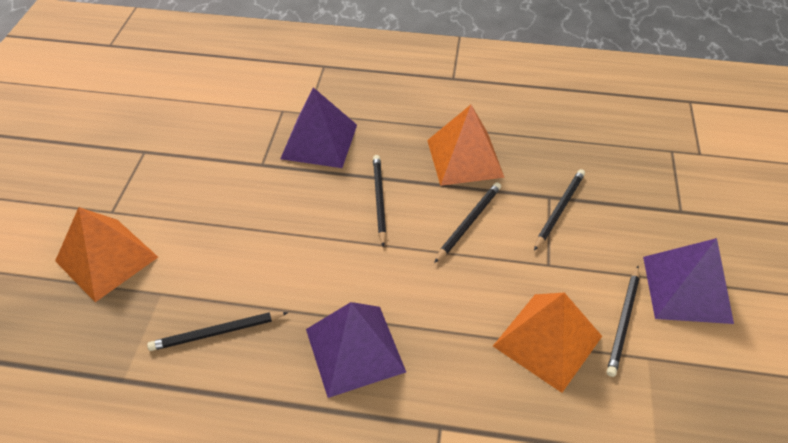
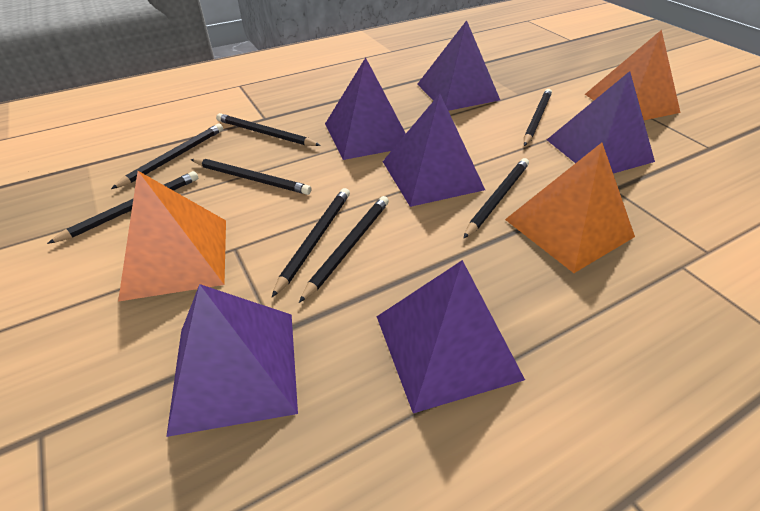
black pencil: [147,312,288,351] [373,155,386,247] [434,182,501,263] [534,169,585,251] [607,266,640,377] = 5 -> [47,171,198,244] [111,124,223,189] [190,159,311,195] [216,113,321,146] [272,188,350,297] [299,196,389,303] [464,158,529,238] [524,89,552,146] = 8
purple pyramid: [280,87,357,168] [306,302,406,398] [643,238,734,324] = 3 -> [166,284,298,437] [325,57,406,160] [377,260,525,413] [382,94,485,207] [417,20,500,111] [547,71,655,174] = 6

